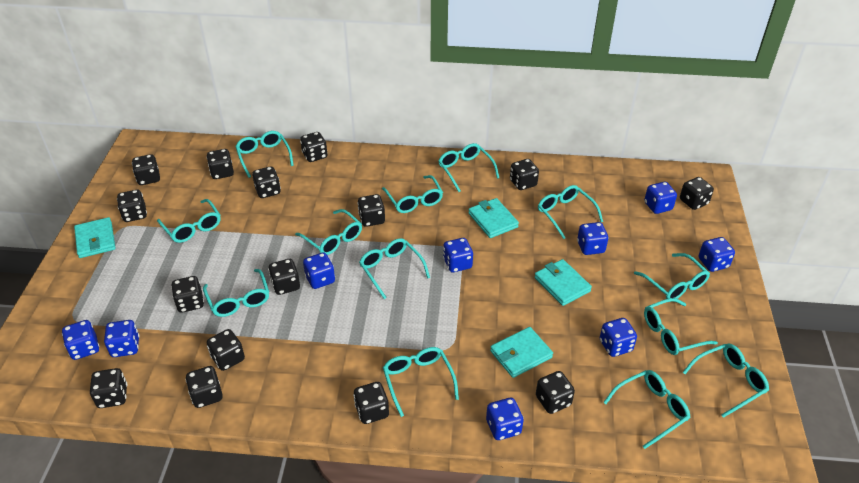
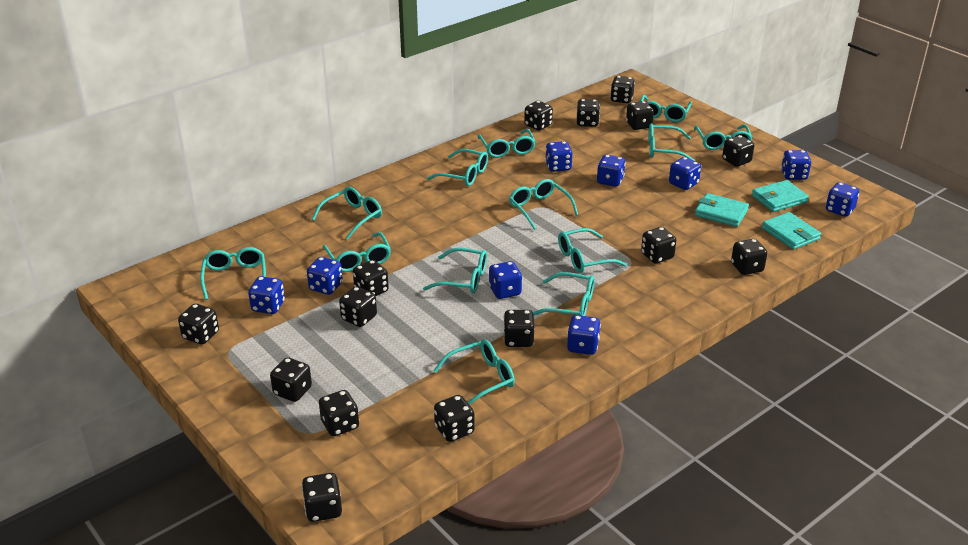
turquoise wallet: [74,217,115,258] [468,198,519,238] [490,327,553,378] [535,259,592,306] = 4 -> [695,193,749,227] [752,180,809,212] [762,212,821,250] = 3

